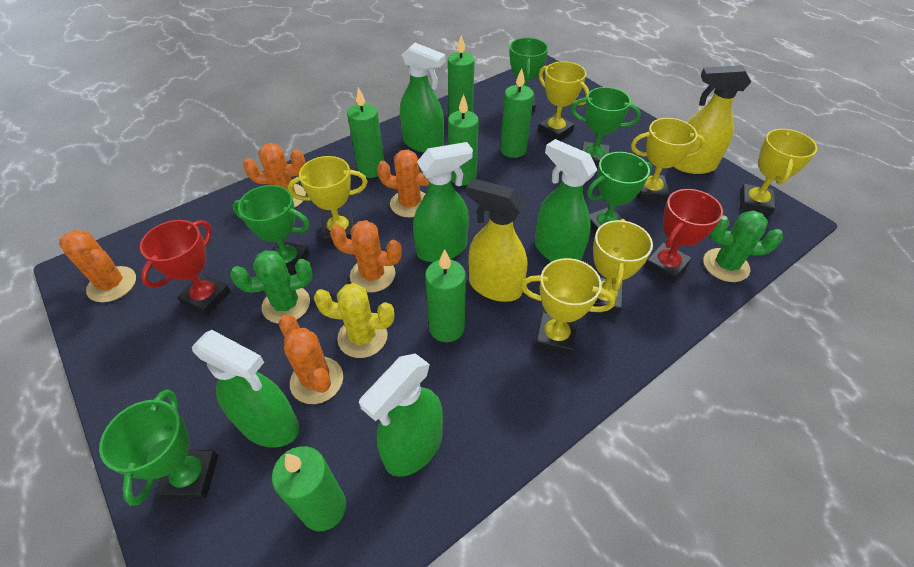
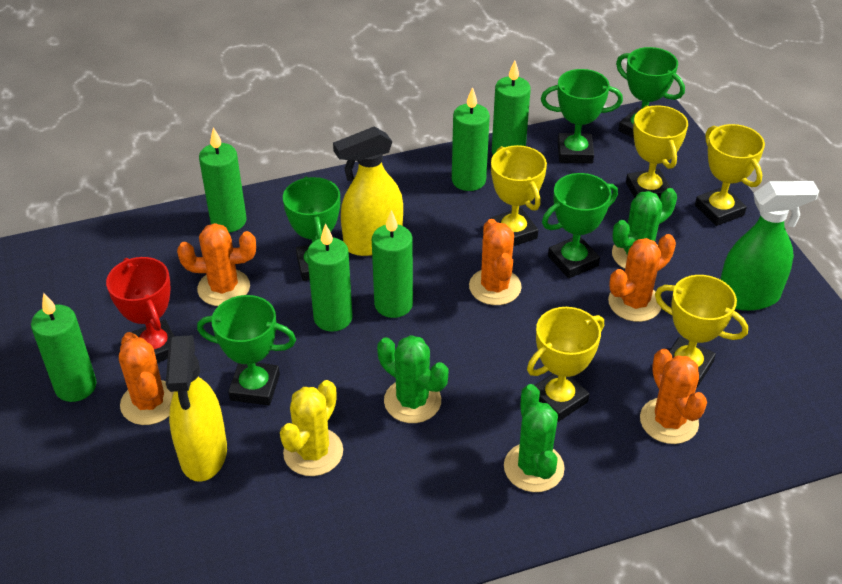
green cactus: [230,250,313,324] [703,210,783,282] = 2 -> [377,335,449,423] [504,384,565,492] [612,188,677,269] = 3
green spray bottle: [192,330,299,448] [359,353,443,477] [400,43,446,152] [413,142,473,262] [535,139,597,262] = 5 -> [720,181,819,311] = 1
red trophy: [140,220,231,316] [644,189,723,283] = 2 -> [106,257,175,363] = 1
yellow trophy: [288,156,367,245] [521,258,615,356] [538,61,589,140] [593,219,653,315] [631,118,706,201] [740,129,817,215] = 6 -> [490,145,547,246] [527,307,604,422] [626,105,688,199] [655,275,748,387] [695,124,765,226] = 5

